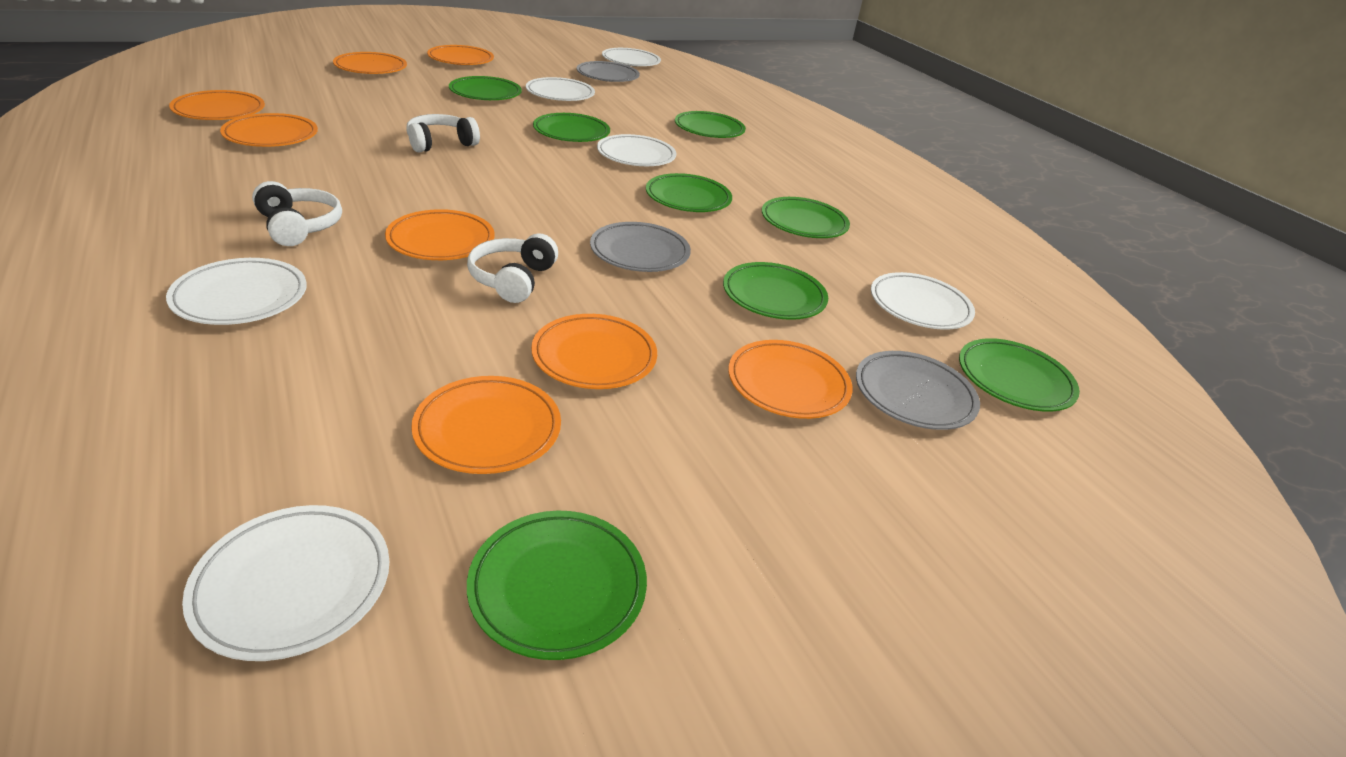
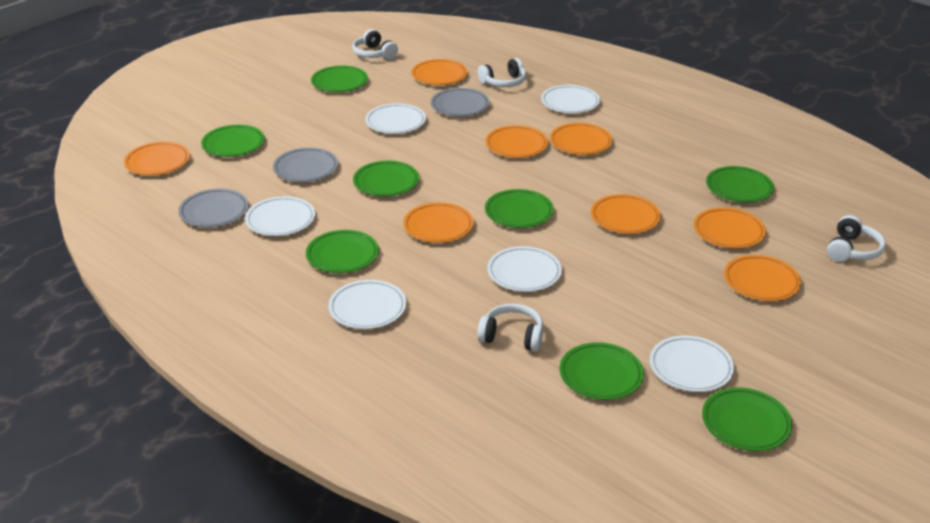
white headphones: [252,181,342,246] [406,114,480,153] [467,233,558,303] = 3 -> [352,29,398,60] [477,304,543,351] [478,58,526,87] [827,215,886,262] = 4

